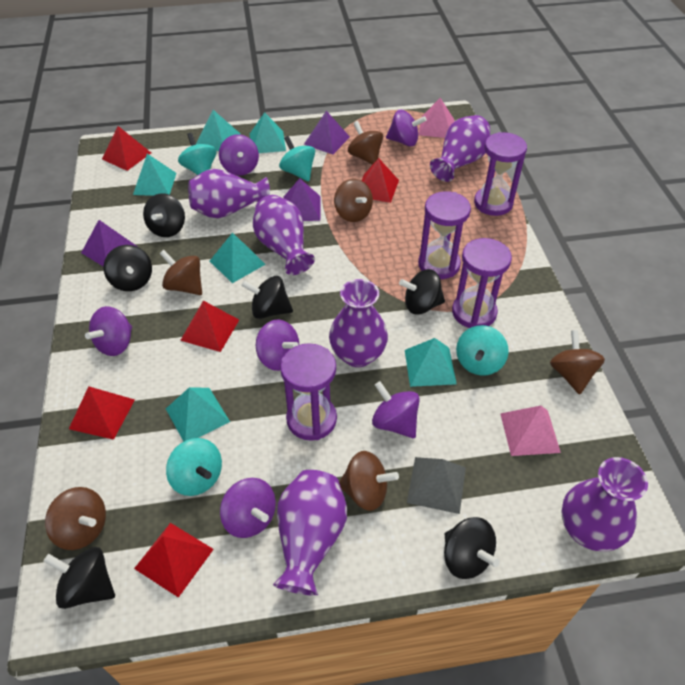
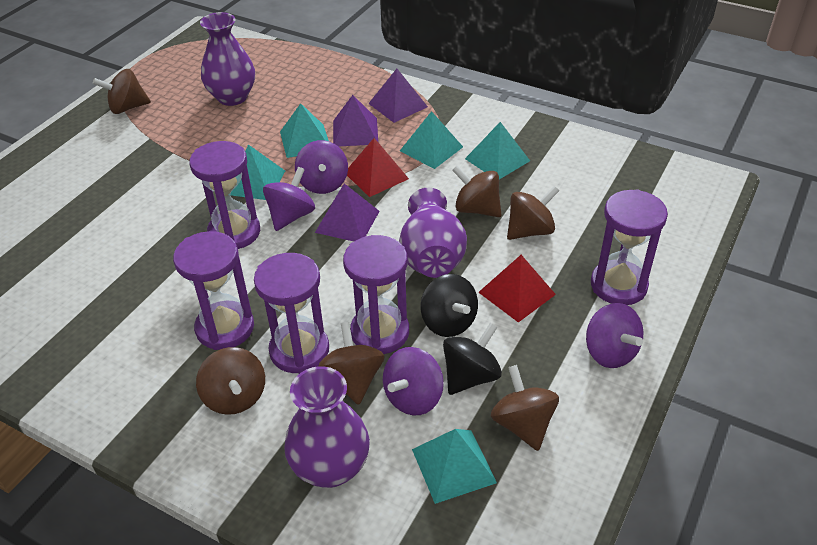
black spinning top: [43,547,115,609] [104,245,152,291] [143,193,185,237] [241,276,293,319] [399,269,445,315] [444,517,500,579] = 6 -> [420,274,478,337] [443,323,502,395] = 2
grey pyramid: [407,457,466,514] = 1 -> none = 0
pink pyramid: [418,98,454,138] [500,406,561,456] = 2 -> none = 0
purple hourglass: [280,343,337,441] [418,191,471,279] [452,238,512,328] [474,132,527,216] = 4 -> [173,231,254,350] [189,141,260,249] [254,253,329,374] [343,235,409,354] [591,189,668,305] = 5
purple spinning top: [85,306,132,356] [219,134,259,176] [220,478,276,538] [256,320,299,371] [372,381,420,438] [386,110,427,146] = 6 -> [263,167,315,231] [295,140,348,194] [383,347,444,416] [586,303,644,368] = 4
purple vase: [188,169,270,218] [253,195,315,275] [273,470,347,596] [329,279,388,367] [430,115,490,182] [561,457,648,552] = 6 -> [200,12,255,106] [284,366,370,488] [399,188,467,278] = 3
red pyramid: [69,386,135,440] [102,126,151,171] [134,523,214,598] [180,301,239,352] [361,158,399,203] = 5 -> [347,138,409,197] [478,255,556,322] = 2
turquoise pyramid: [133,154,176,196] [166,387,230,441] [196,110,240,151] [210,232,266,283] [250,112,286,153] [405,338,457,387] = 6 -> [230,144,285,200] [280,103,329,158] [400,111,463,169] [412,429,497,504] [465,122,530,179] = 5
turquoise spinning top: [166,438,222,496] [178,133,217,175] [279,136,315,181] [456,325,509,375] = 4 -> none = 0

